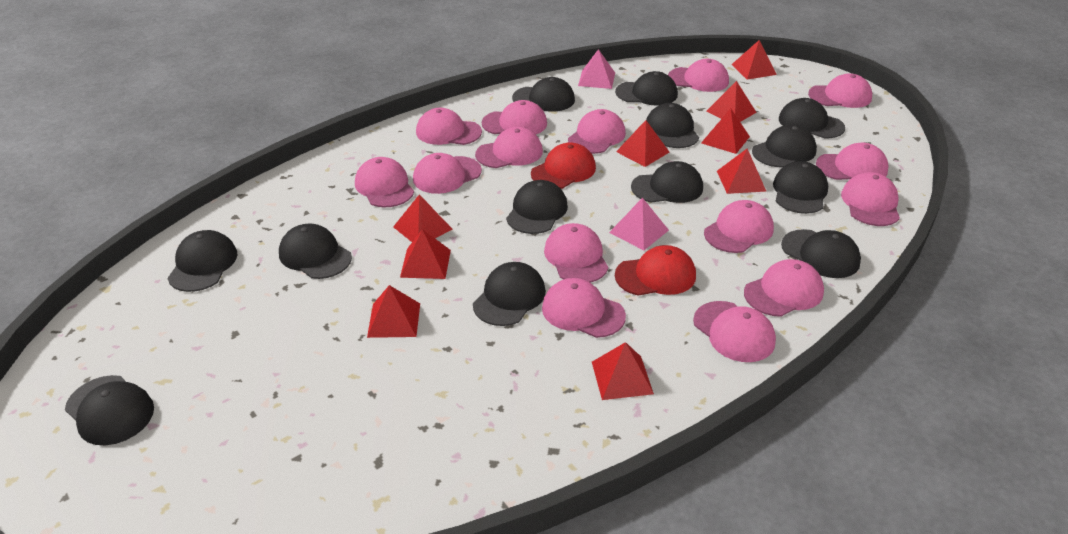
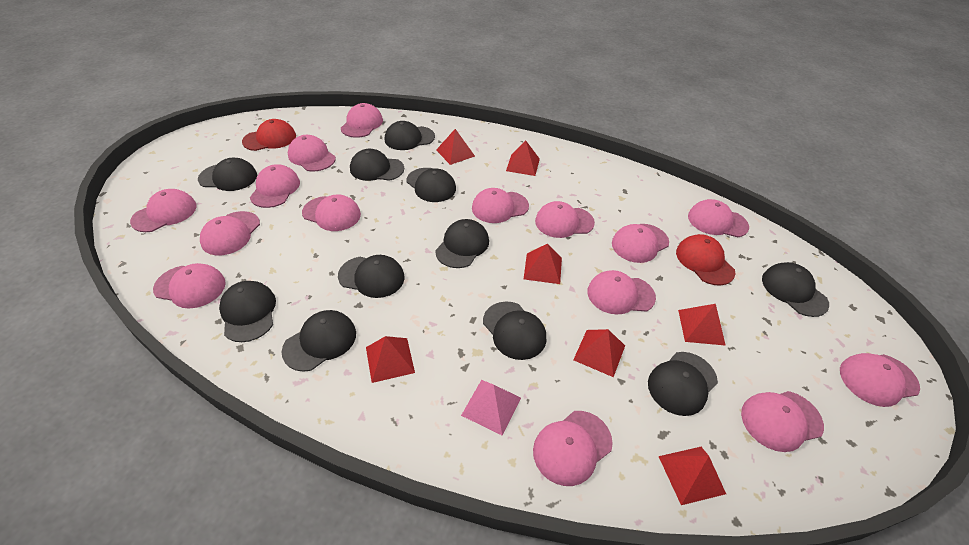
black cap: [65,375,154,445] [167,230,237,292] [279,224,352,279] [473,262,546,326] [506,180,568,234] [512,77,575,112] [615,71,678,106] [631,161,703,203] [646,103,699,148] [752,124,817,167] [773,161,828,214] [779,98,845,138] [781,229,861,278] = 13 -> [198,158,257,191] [219,281,276,342] [282,310,356,372] [338,255,405,298] [350,149,404,181] [385,121,435,150] [407,168,456,202] [435,219,489,268] [483,301,546,360] [648,352,718,416] [762,262,829,317] = 11
pink pyramid: [578,49,615,89] [609,198,669,250] = 2 -> [461,380,521,436] = 1
red pyramid: [367,285,420,338] [393,194,452,242] [400,229,451,279] [592,342,654,400] [616,120,669,167] [701,108,750,154] [706,81,757,122] [717,148,767,194] [731,40,777,80] = 9 -> [366,336,415,383] [436,129,475,165] [506,141,540,176] [524,244,562,284] [573,329,625,377] [658,447,726,505] [678,304,726,346] = 7

